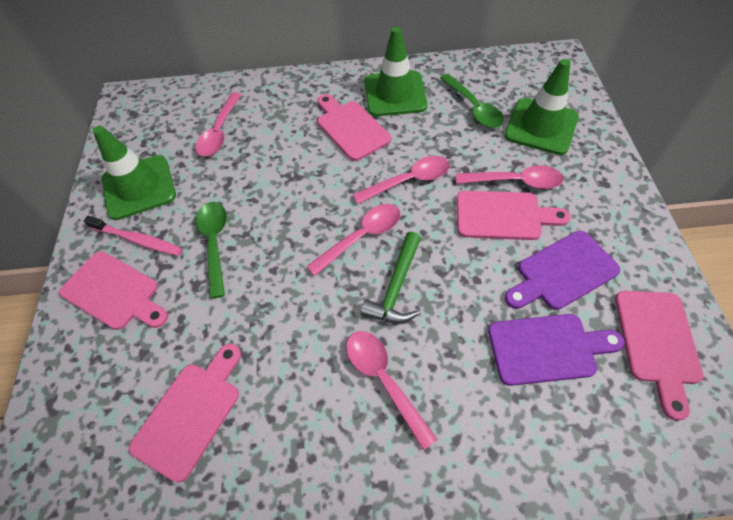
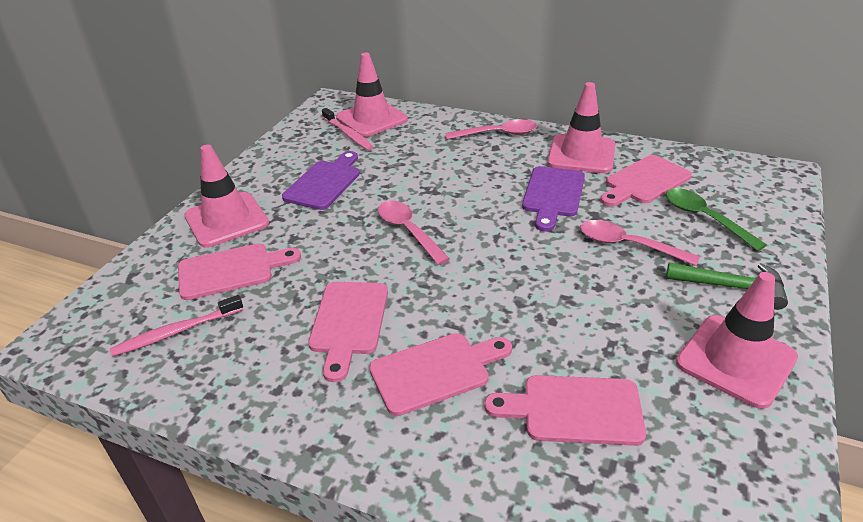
green spoon: [196,202,227,299] [440,74,504,128] = 2 -> [666,188,767,251] = 1
green traffic cone: [93,126,176,220] [364,27,428,116] [504,59,579,155] = 3 -> none = 0
pink spoon: [195,92,242,156] [306,204,400,276] [346,331,438,450] [353,156,450,204] [456,165,564,189] = 5 -> [378,201,450,265] [445,119,537,140] [580,220,700,266] = 3
pink toothbrush: [84,216,183,256] = 1 -> [110,295,244,357] [322,108,374,151] = 2
pink traffic cone: none = 0 -> [184,145,269,248] [336,53,408,137] [547,82,616,173] [676,272,798,409] = 4

